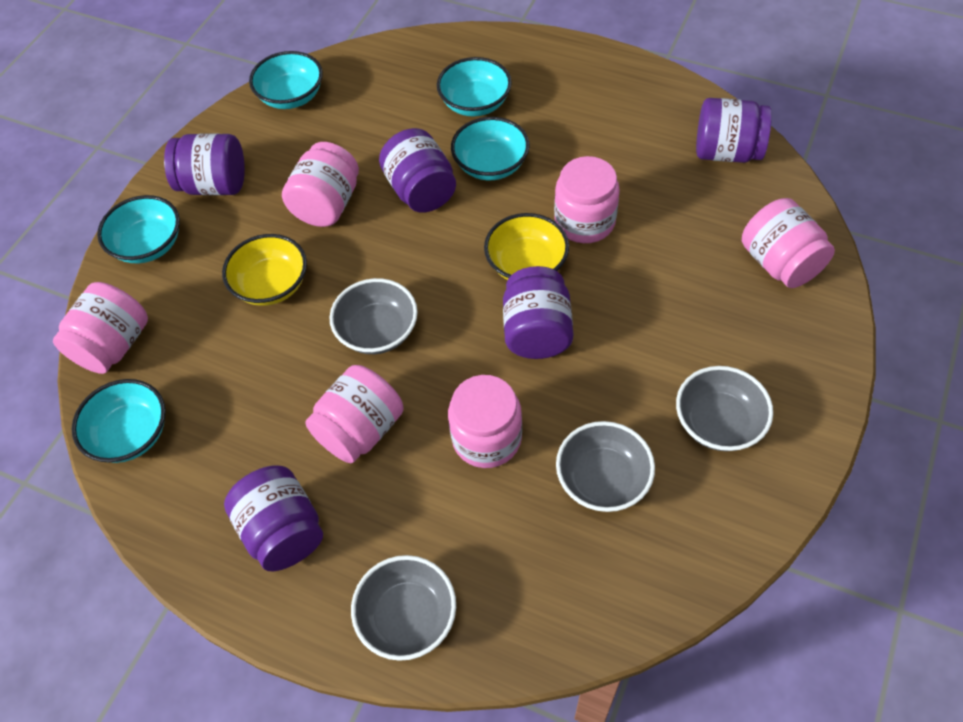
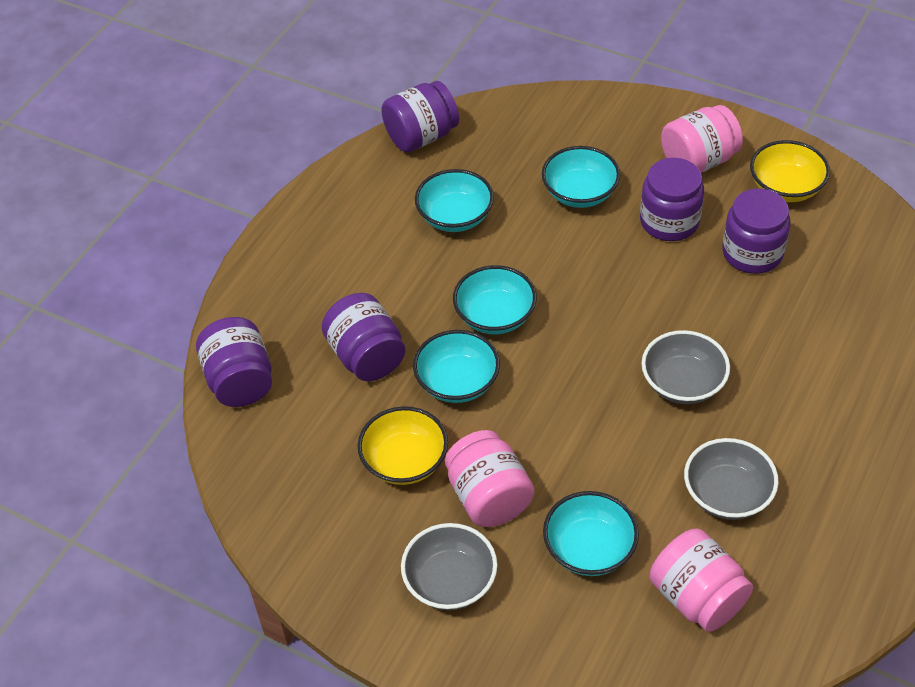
grey bowl: [329,278,418,354] [351,555,456,661] [556,421,655,512] [676,366,773,451] = 4 -> [401,523,497,610] [641,330,730,404] [684,438,779,520] = 3
pink jar: [53,282,148,374] [282,142,359,227] [305,365,404,463] [448,375,522,468] [554,156,620,243] [742,198,835,288] = 6 -> [445,430,534,527] [650,529,753,632] [661,105,743,173] = 3

